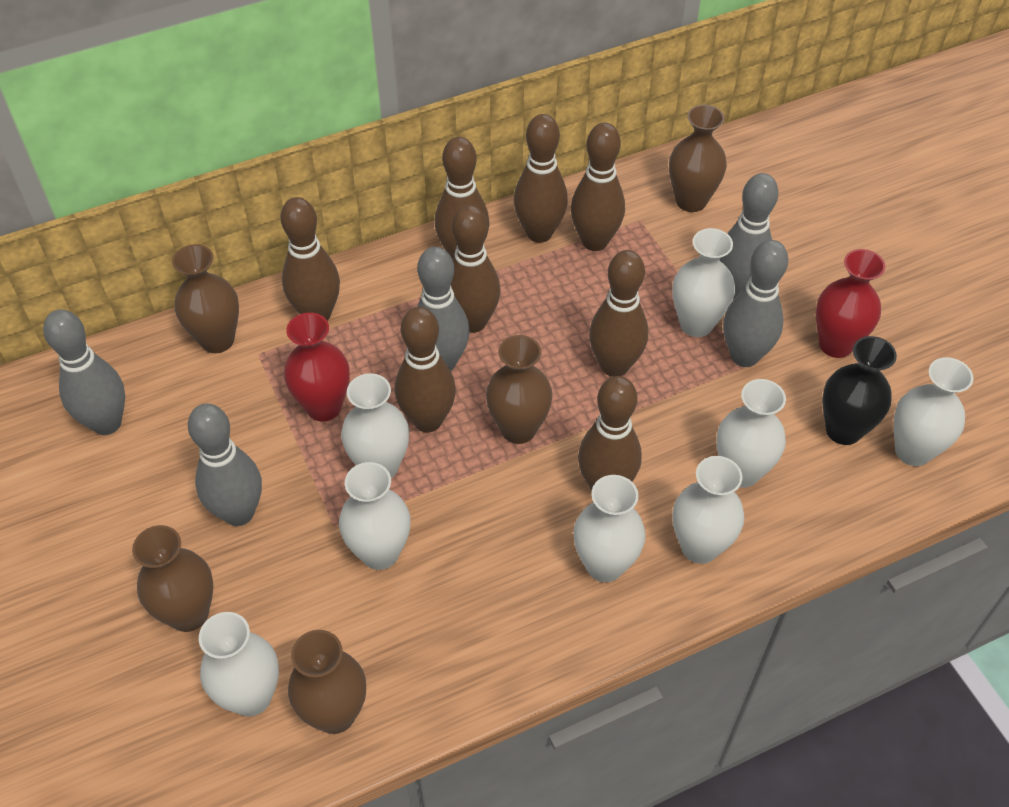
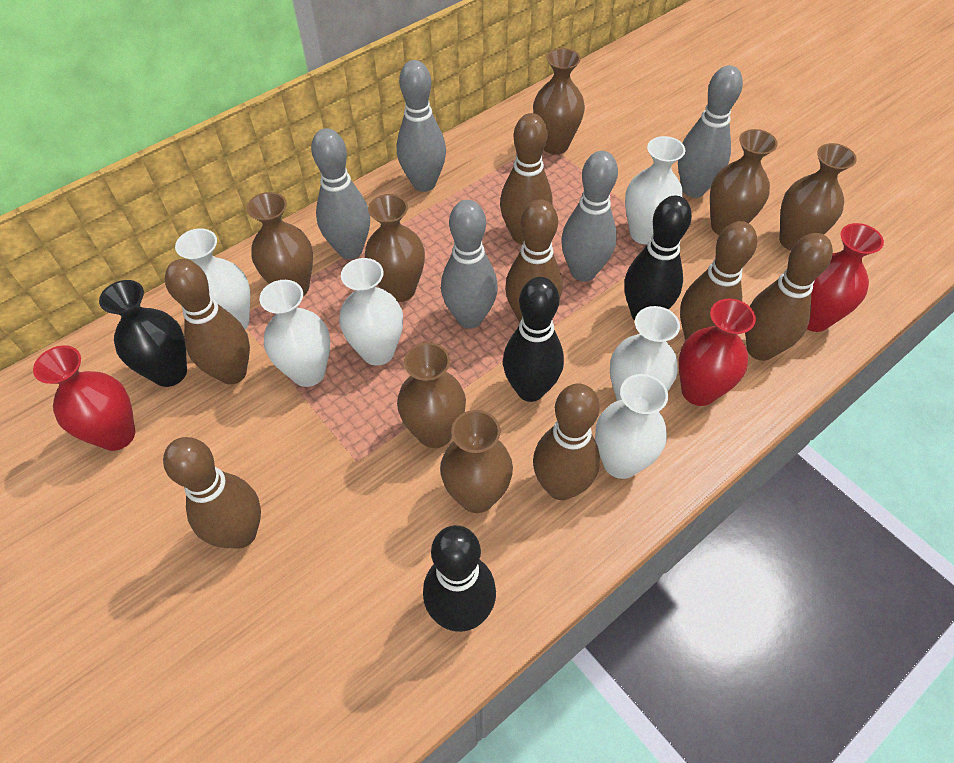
black bowling pin: none = 0 -> [423,525,496,632] [503,277,564,402] [624,196,692,320] = 3
brown bowling pin: [280,197,340,321] [395,307,456,432] [435,137,490,260] [451,205,501,333] [514,114,568,243] [571,123,625,251] [578,376,642,490] [589,250,648,377] = 8 -> [163,437,261,549] [165,259,250,385] [500,113,552,244] [505,199,562,322] [533,383,600,500] [680,221,757,341] [745,233,833,361] = 7
brown vase: [132,525,214,632] [172,244,239,353] [288,630,366,734] [486,335,553,444] [669,105,727,212] = 5 -> [247,192,313,296] [365,194,425,302] [397,342,466,448] [440,410,513,513] [533,48,585,155] [710,129,778,235] [779,143,857,251] = 7
red vase: [284,312,350,422] [815,249,885,358] = 2 -> [33,345,135,451] [679,299,756,406] [807,223,884,332] = 3
white vase: [199,612,279,717] [339,462,410,570] [341,373,409,478] [573,475,646,582] [672,228,735,337] [672,456,744,564] [716,379,786,488] [894,357,974,466] = 8 -> [175,228,250,330] [259,280,330,387] [339,258,403,366] [595,374,668,479] [610,306,680,401] [625,136,685,245] = 6

